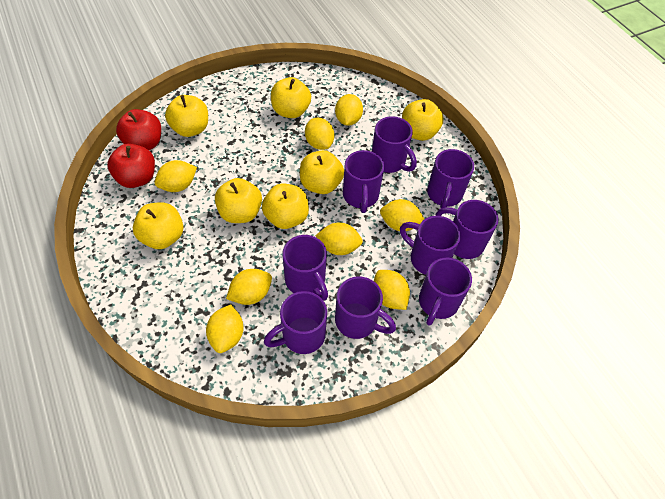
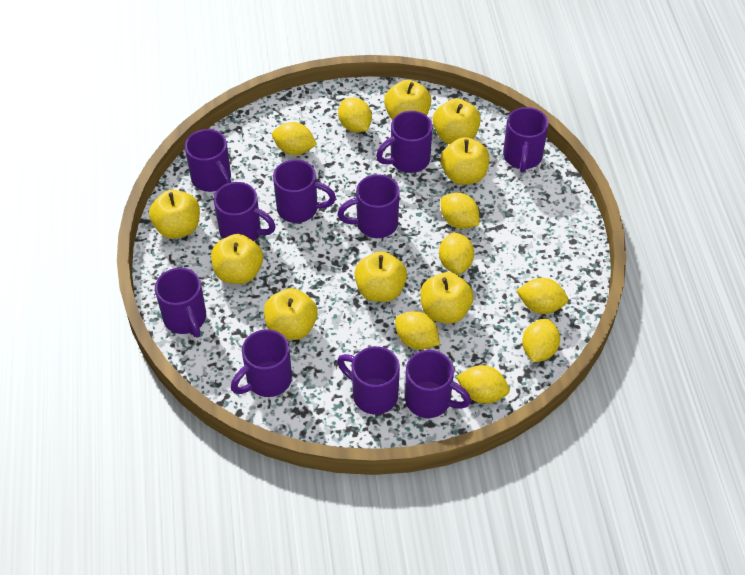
purple mug: [264,291,327,354] [282,235,328,301] [335,277,396,339] [343,150,384,213] [372,116,417,173] [400,216,461,275] [419,258,472,326] [427,149,474,209] [436,200,498,259] = 9 -> [155,268,206,338] [185,129,231,192] [214,182,276,241] [231,329,292,397] [273,160,336,223] [337,174,400,238] [337,346,400,414] [376,111,433,173] [405,350,471,418] [503,107,549,173] = 10
red apple: [107,144,155,188] [116,109,161,150] = 2 -> none = 0
yellow apple: [133,202,184,249] [165,95,208,137] [215,178,262,223] [262,183,309,229] [271,77,311,118] [300,150,344,194] [402,99,444,141] = 7 -> [149,190,200,239] [211,234,263,284] [264,288,318,340] [354,251,407,302] [384,80,431,120] [420,272,473,324] [433,98,481,144] [441,137,489,185] = 8

